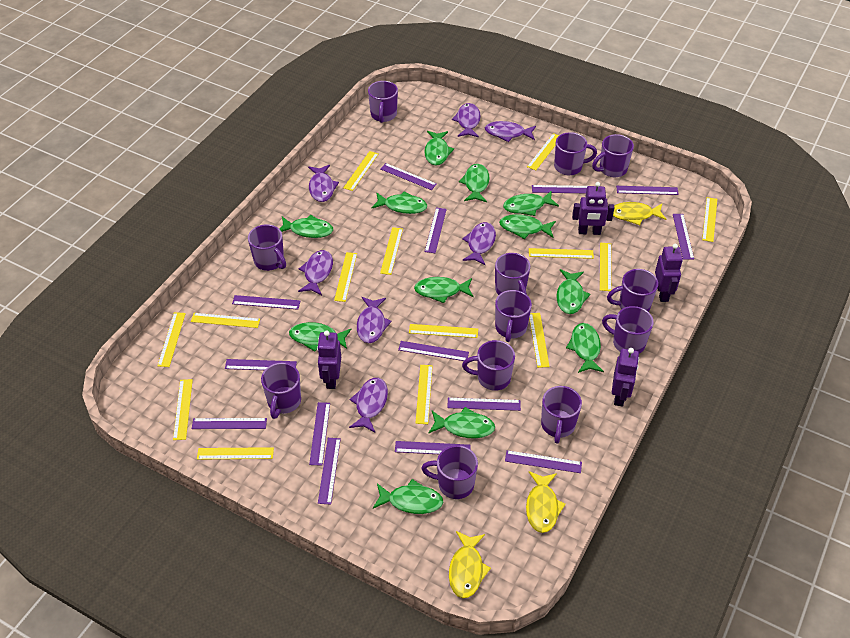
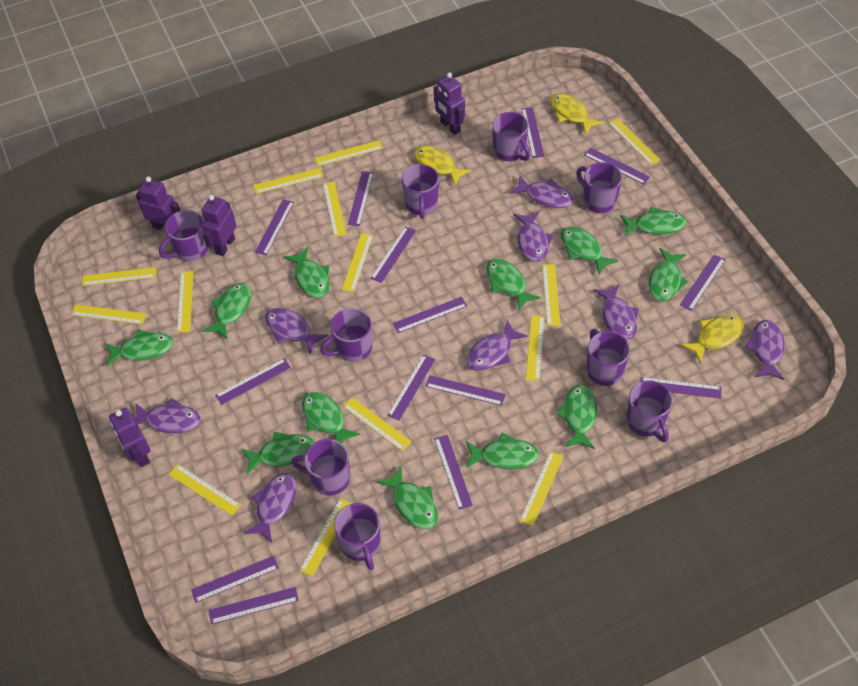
purple fish: [298,250,333,295] [308,165,339,202] [349,378,388,433] [357,297,392,343] [452,103,481,137] [462,222,496,265] [485,121,536,142] = 7 -> [135,398,200,433] [244,473,297,543] [265,308,328,354] [466,320,527,371] [510,175,573,208] [513,211,553,262] [593,284,639,340] [745,320,785,380] = 8
purple mug: [248,224,286,271] [261,363,301,419] [368,81,398,123] [421,445,478,499] [462,340,515,391] [495,253,530,295] [495,290,532,342] [541,386,582,444] [554,132,597,175] [592,134,634,177] [602,306,654,354] [607,269,658,312] = 12 -> [159,210,209,261] [291,439,350,496] [320,308,372,362] [334,503,380,570] [401,164,439,219] [492,112,530,162] [576,162,622,213] [587,329,630,386] [626,380,673,442] = 9

